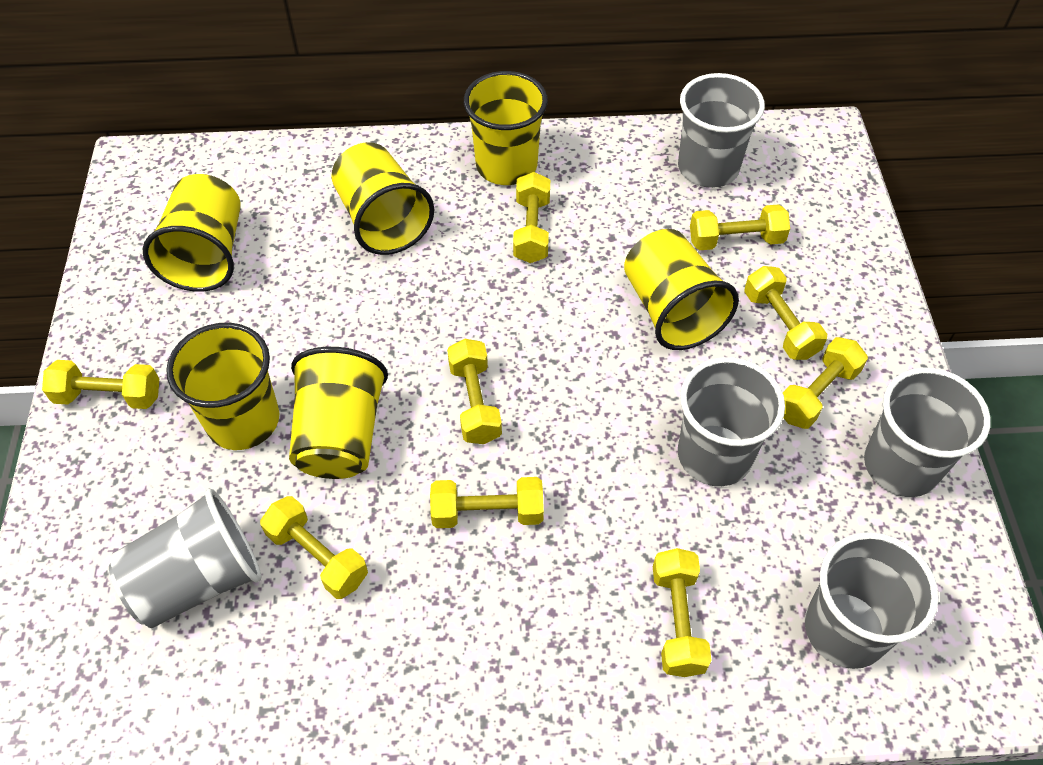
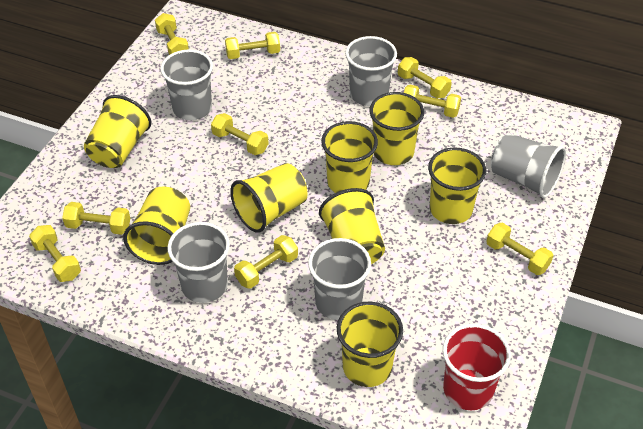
red cup: none = 0 -> [443,324,511,410] = 1
yellow cup: [143,174,241,292] [166,323,279,450] [289,347,388,479] [332,142,434,255] [464,71,548,185] [624,229,739,350] = 6 -> [84,95,151,168] [123,187,190,265] [230,163,308,233] [319,188,385,264] [321,121,378,193] [337,302,403,387] [369,92,424,165] [428,147,486,224] = 8

